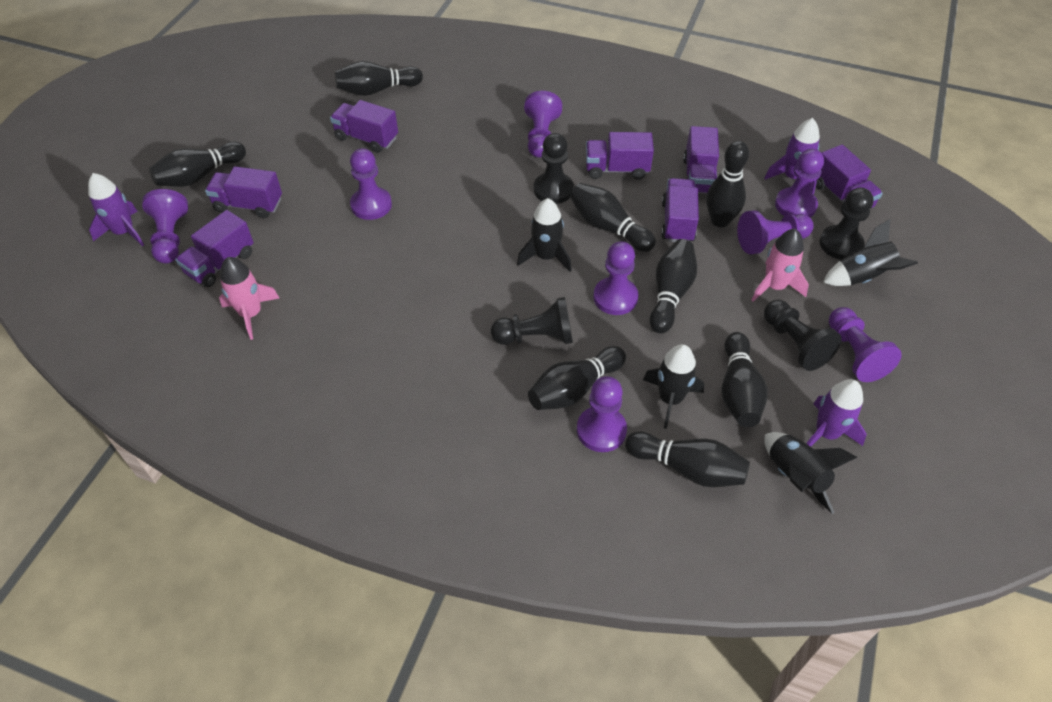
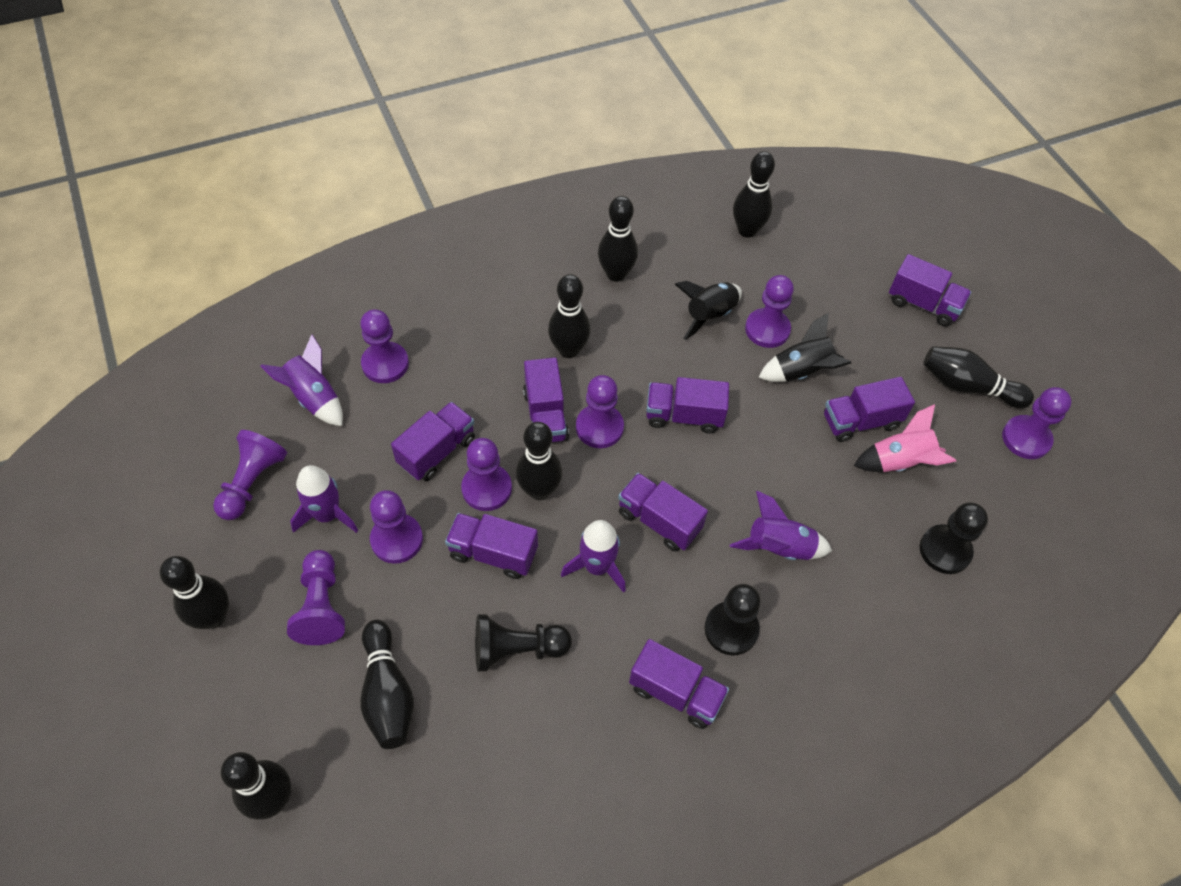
black pawn: [491,297,573,345] [534,133,574,204] [764,300,842,371] [819,188,874,260] = 4 -> [475,614,571,672] [705,584,761,655] [920,502,988,574] = 3
black rocket: [517,198,572,272] [643,344,704,429] [764,432,858,514] [823,219,918,286] = 4 -> [675,281,742,340] [758,313,851,382] = 2
pink rocket: [219,257,279,340] [752,229,809,302] = 2 -> [854,404,956,472] = 1
purple rocket: [88,173,144,246] [764,118,820,194] [806,379,867,447] = 3 -> [261,334,343,426] [290,465,358,533] [561,520,626,593] [730,491,832,560] = 4
purple truck: [175,210,254,287] [205,166,282,218] [330,100,398,153] [586,132,654,180] [661,178,699,242] [683,126,719,194] [816,144,883,208] = 7 -> [391,402,475,481] [445,513,538,579] [523,358,569,442] [618,473,708,552] [629,639,729,729] [646,377,729,434] [824,377,915,442] [889,254,971,326] = 8

